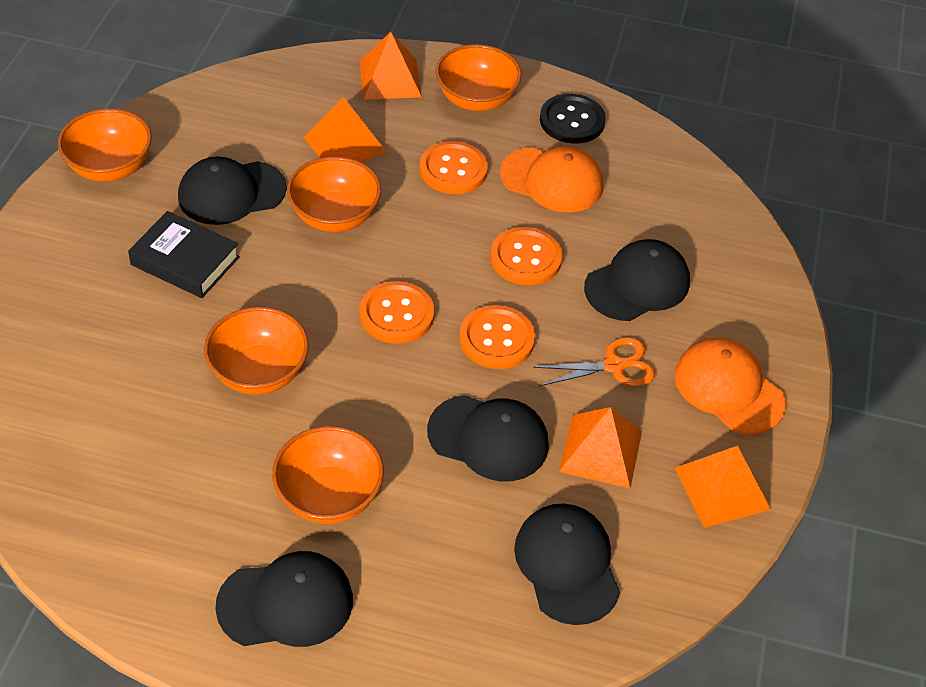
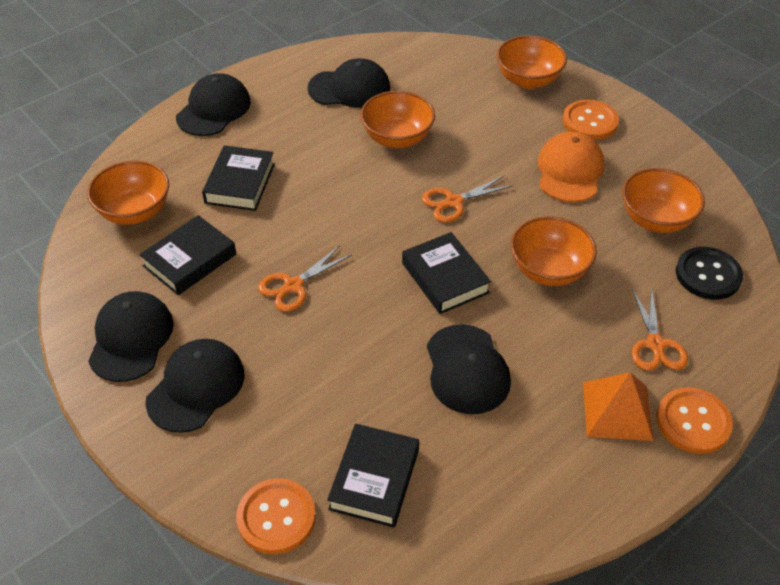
black book: [128,211,240,298] = 1 -> [139,215,236,295] [202,145,275,211] [327,424,419,528] [402,232,491,314] = 4
orange button: [360,281,434,344] [420,141,488,194] [459,305,535,369] [490,227,563,285] = 4 -> [236,478,316,554] [563,99,619,140] [656,387,733,454] = 3
orange cap: [500,146,603,213] [674,338,786,434] = 2 -> [538,132,604,202] = 1
orange pyramid: [303,97,386,162] [360,32,422,100] [559,407,642,488] [674,446,771,528] = 4 -> [583,372,654,441] = 1
orange scissors: [533,337,655,386] = 1 -> [258,245,352,312] [422,176,513,223] [632,287,688,371] = 3

